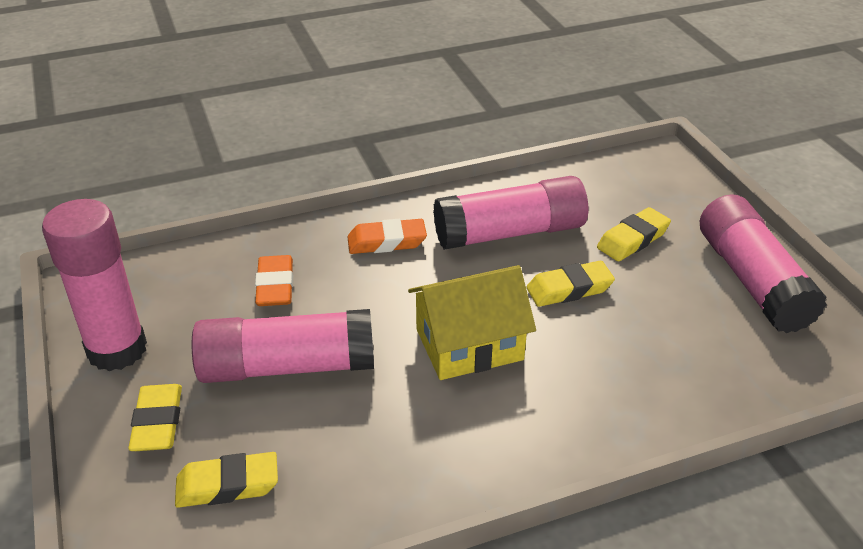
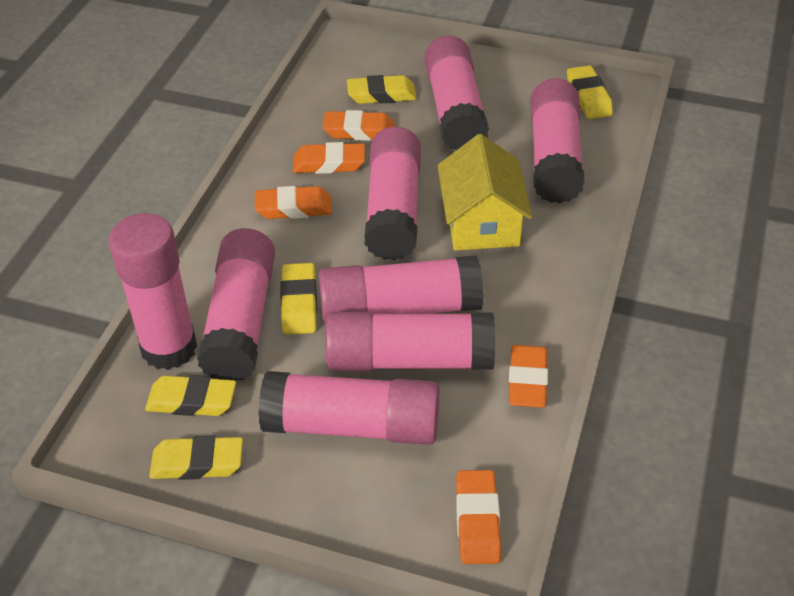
orange eraser: [255,255,293,306] [348,219,427,254] = 2 -> [255,186,332,219] [293,142,365,174] [323,110,395,141] [456,470,501,564] [509,345,548,408] = 5
pink glue stick: [42,199,147,371] [192,309,374,383] [433,176,588,250] [700,194,827,333] = 4 -> [109,213,197,370] [197,228,275,381] [258,371,440,445] [319,255,483,324] [325,311,495,371] [364,127,421,261] [424,36,489,150] [530,78,585,204] = 8
yellow eraser: [128,384,182,451] [175,452,278,508] [526,261,615,307] [597,207,671,261] = 4 -> [145,375,236,416] [149,436,243,480] [280,263,317,335] [347,75,417,104] [567,65,613,119] = 5

